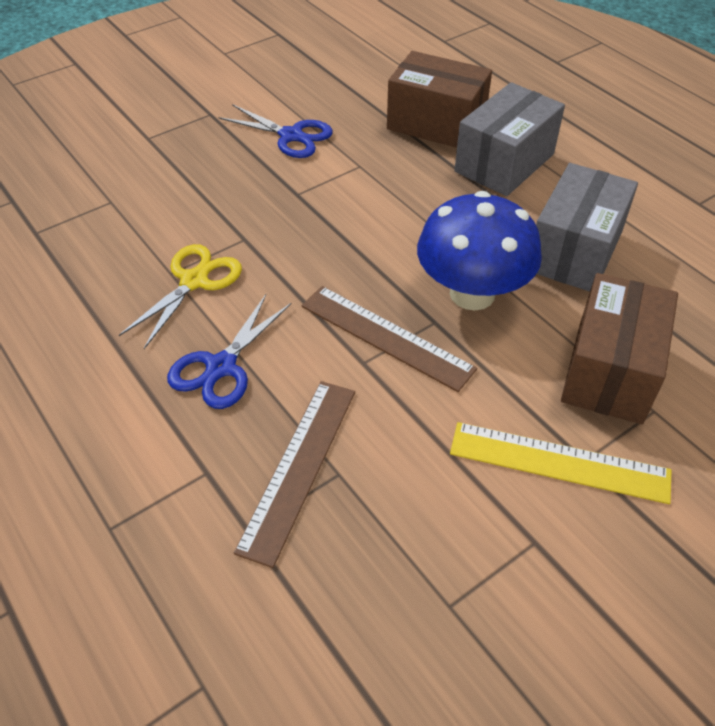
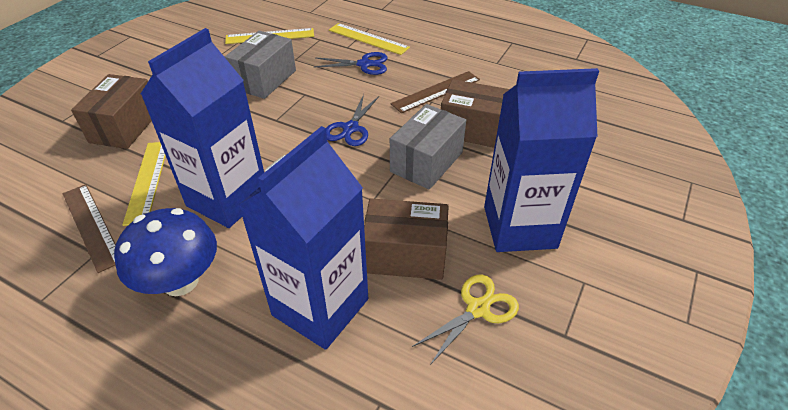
blue carton: none = 0 -> [141,28,264,228] [238,126,368,350] [484,68,599,252] = 3
brown box: [387,51,492,148] [561,273,678,424] = 2 -> [71,74,152,149] [364,198,449,280] [441,79,510,148] = 3
yellow ruler: [450,422,671,504] = 1 -> [123,142,166,226] [225,28,314,44] [329,23,410,55] = 3

